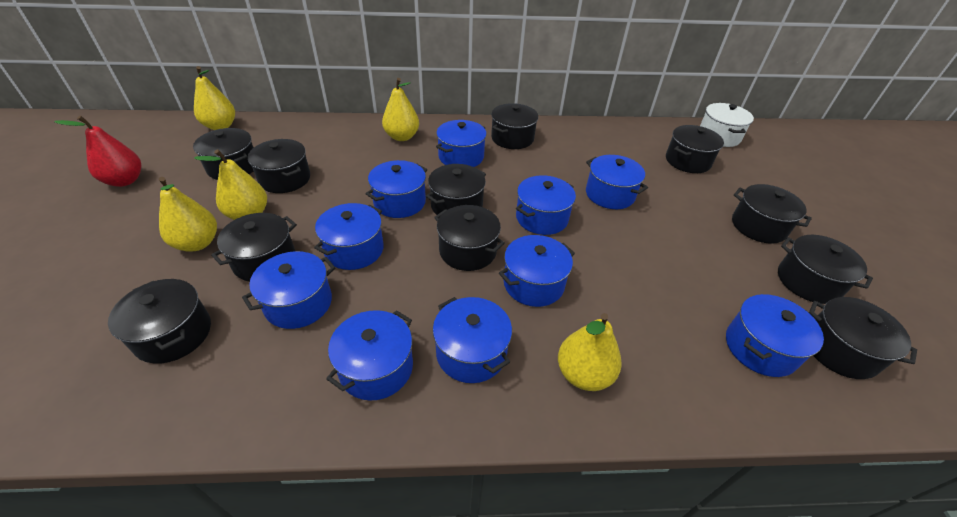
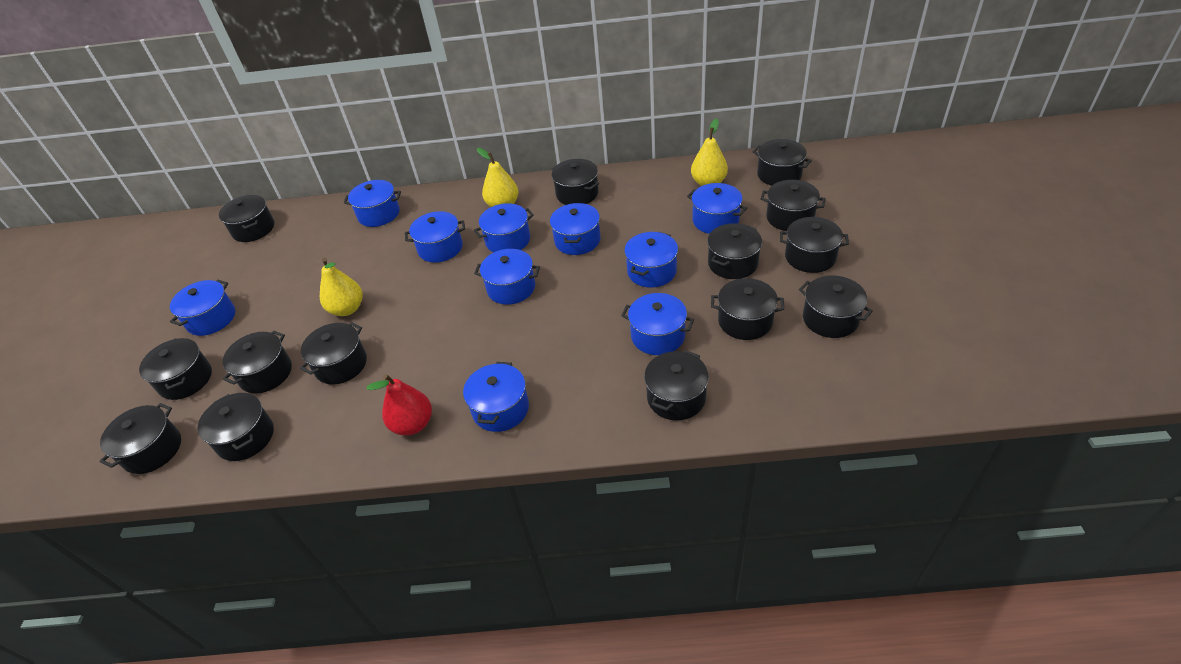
black pot: [108,279,211,364] [193,128,254,180] [211,213,297,282] [248,139,310,193] [426,164,486,215] [434,205,505,271] [491,103,539,149] [666,125,724,173] [732,184,812,244] [778,235,873,304] [809,297,917,379] = 11 -> [100,403,181,474] [139,338,212,400] [198,393,274,461] [219,195,274,242] [223,331,292,394] [300,322,367,384] [552,159,599,205] [644,350,709,420] [707,223,762,279] [711,278,784,340] [753,139,812,186] [761,180,826,231] [780,217,849,273] [799,275,873,338] = 14
white pot: [700,103,754,147] = 1 -> none = 0
yellow pear: [159,177,217,252] [194,66,235,130] [194,149,267,220] [382,78,419,141] [558,313,622,391] = 5 -> [320,258,363,316] [477,148,519,207] [691,118,728,186] = 3

